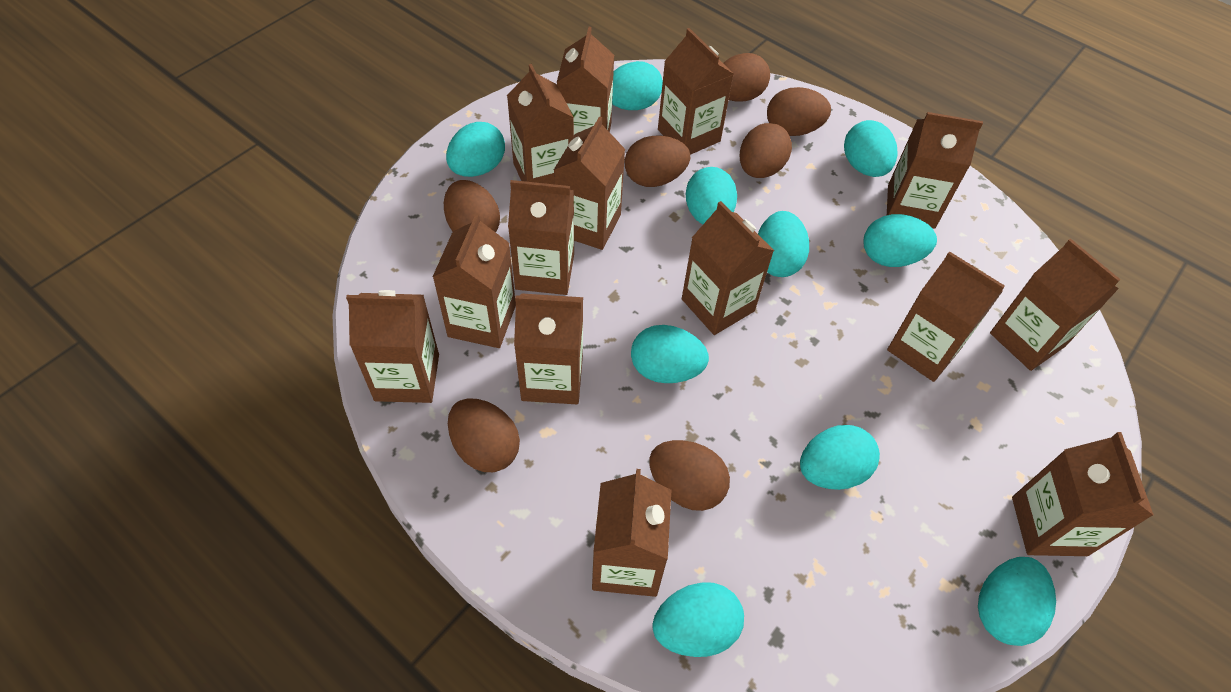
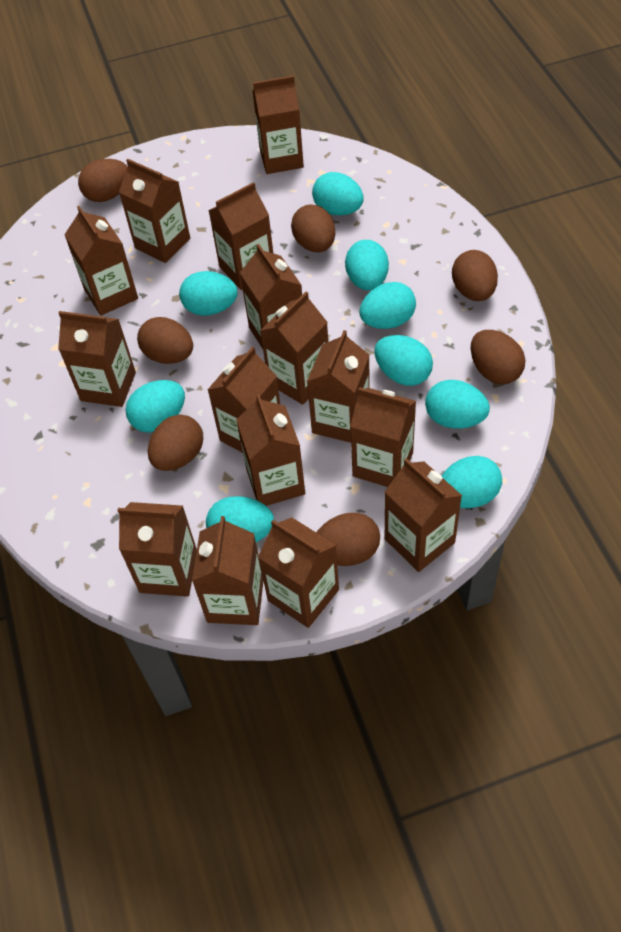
brown carton: [346,290,439,403] [433,213,516,348] [507,64,574,184] [508,180,574,295] [514,293,583,404] [554,116,625,250] [557,27,614,135] [592,469,671,597] [658,28,734,155] [682,201,774,335] [887,112,983,228] [887,251,1005,382] [990,239,1121,371] [1012,432,1154,556] = 14 -> [58,311,136,407] [65,206,138,316] [117,502,197,597] [119,159,190,263] [192,516,263,625] [208,182,273,290] [208,347,280,453] [236,394,305,506] [240,244,302,349] [253,75,304,174] [258,517,339,628] [260,292,328,405] [307,330,370,443] [350,387,416,487] [385,458,462,572] = 15
turquoise egg: [446,122,505,177] [612,61,663,110] [631,325,709,383] [652,582,744,657] [686,167,737,225] [758,211,809,277] [800,425,880,490] [844,120,897,177] [864,214,937,267] [978,557,1056,646] = 10 -> [125,380,185,433] [179,271,238,316] [206,496,274,542] [312,172,363,216] [345,240,389,290] [360,282,416,329] [374,335,433,386] [425,380,490,429] [442,456,502,508] = 9

